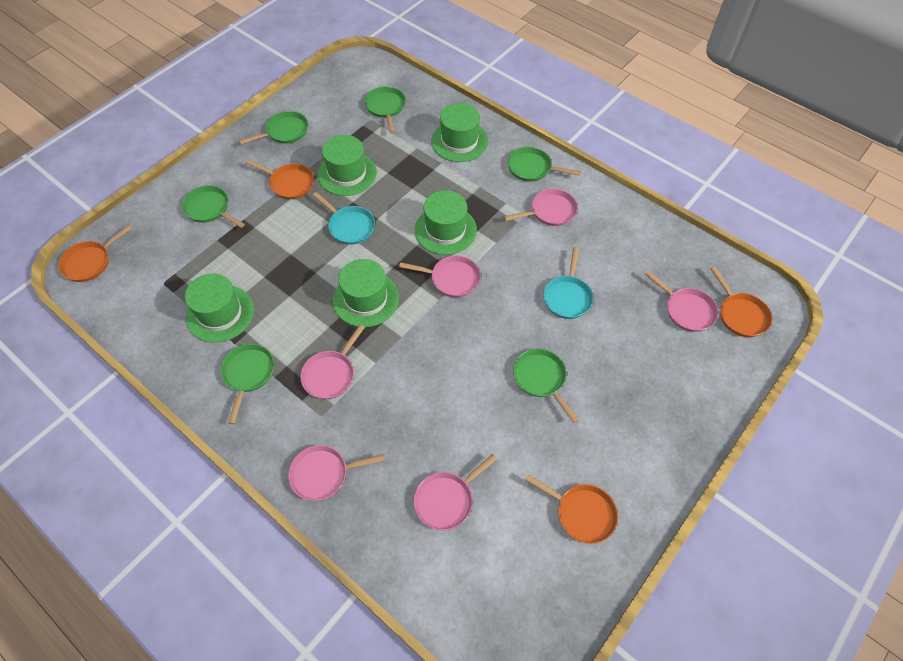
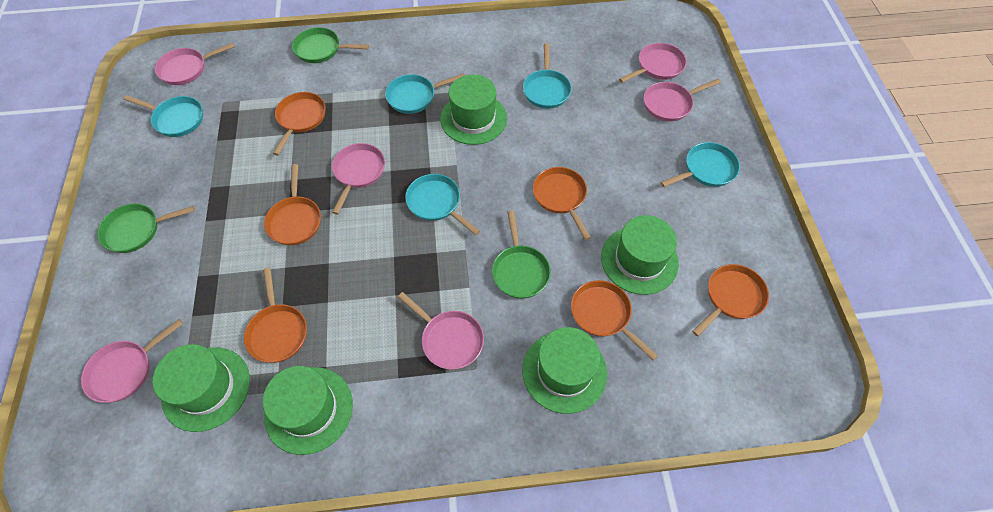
green pan: [182,185,245,228] [221,344,274,424] [239,111,308,145] [364,86,406,134] [508,147,581,182] [513,348,579,423] = 6 -> [97,204,195,253] [292,27,369,63] [492,211,551,299] = 3
orange pan: [58,224,133,282] [245,160,314,199] [525,474,618,544] [710,266,772,337] = 4 -> [244,268,307,363] [264,164,321,245] [273,92,326,155] [533,167,591,240] [571,280,658,360] [692,264,769,337] = 6
turquoise pan: [313,192,375,245] [543,247,593,319] = 2 -> [124,95,203,137] [385,73,465,114] [405,174,480,235] [523,44,572,109] [661,142,740,187] = 5

